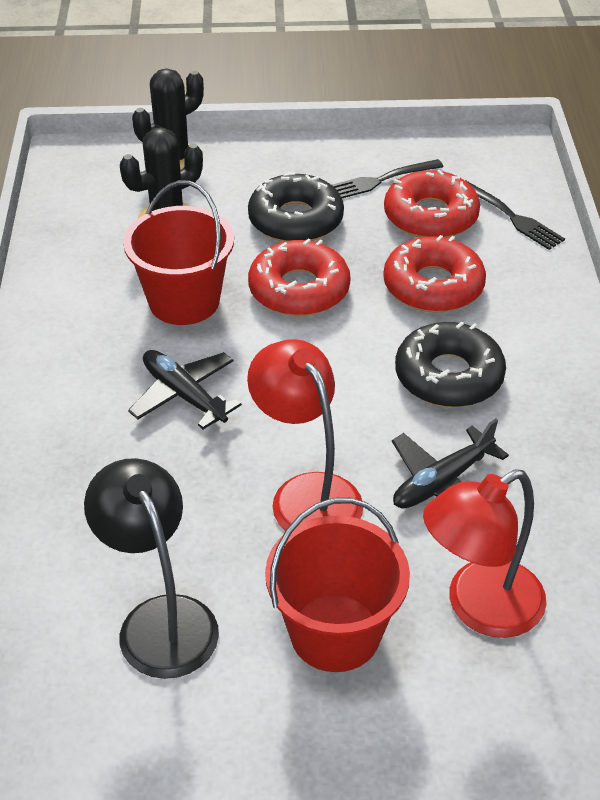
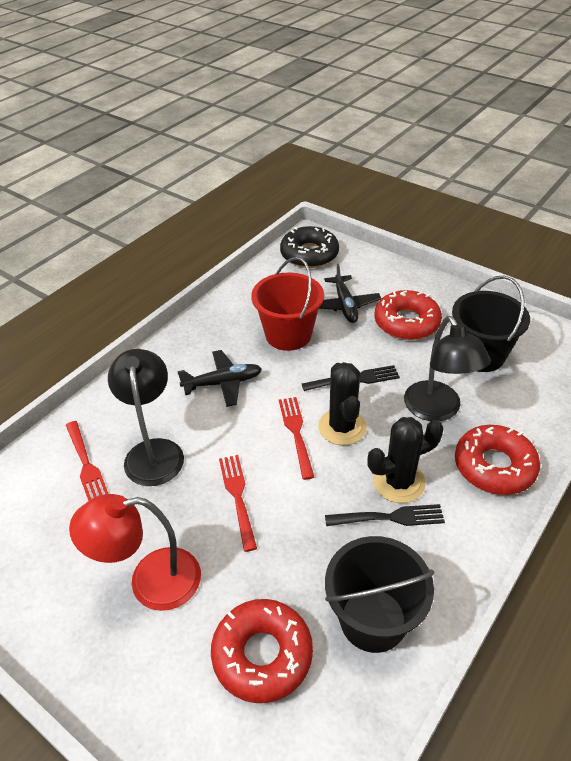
black bucket: none = 0 -> [325,536,434,653] [452,276,530,372] = 2
black donut: [248,172,344,242] [395,321,506,407] = 2 -> [280,226,339,268] = 1
black lamp: [84,458,219,679] = 1 -> [108,349,184,486] [404,316,491,421] = 2
red bucket: [123,180,234,325] [265,497,410,672] = 2 -> [251,257,324,351] = 1
red fork: none = 0 -> [66,421,108,501] [219,455,257,552] [279,397,314,480] = 3
red lamp: [247,339,363,531] [423,469,547,638] = 2 -> [69,494,201,611] = 1

